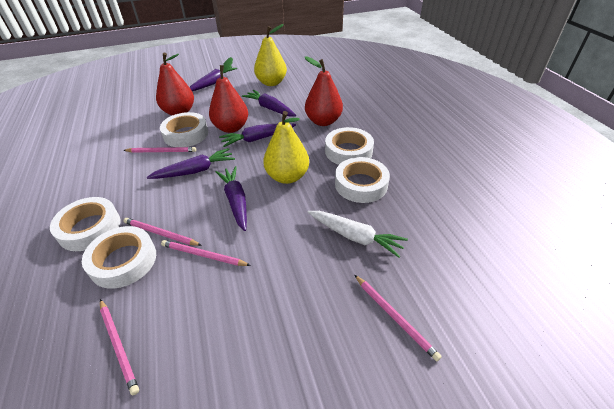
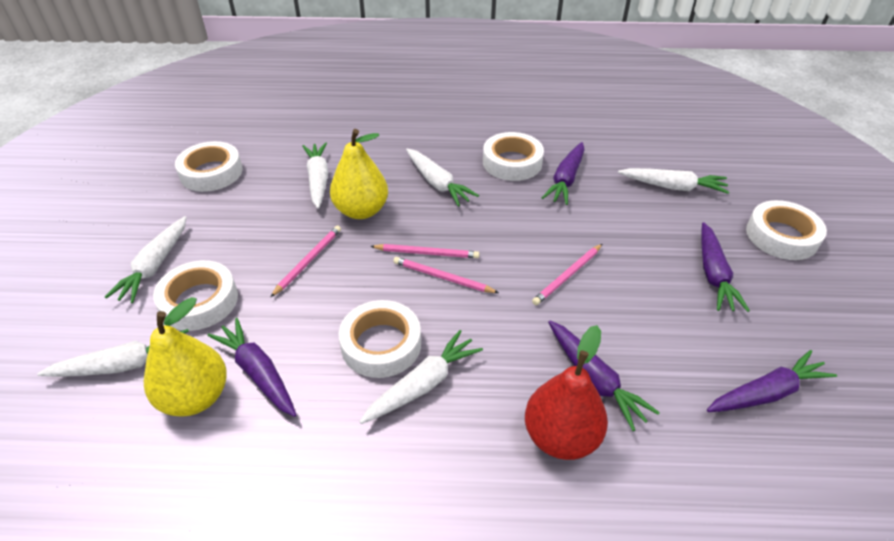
pink pencil: [100,299,139,395] [123,147,197,153] [123,218,202,246] [161,240,251,266] [355,275,442,361] = 5 -> [271,225,341,297] [370,244,479,258] [393,257,499,293] [532,244,602,305] = 4
red pear: [156,53,194,115] [209,57,248,133] [305,56,343,126] = 3 -> [525,325,608,460] = 1
white carrot: [308,211,408,258] = 1 -> [37,329,189,377] [105,216,187,303] [302,142,328,209] [359,330,483,424] [406,149,479,207] [618,168,729,194] = 6

